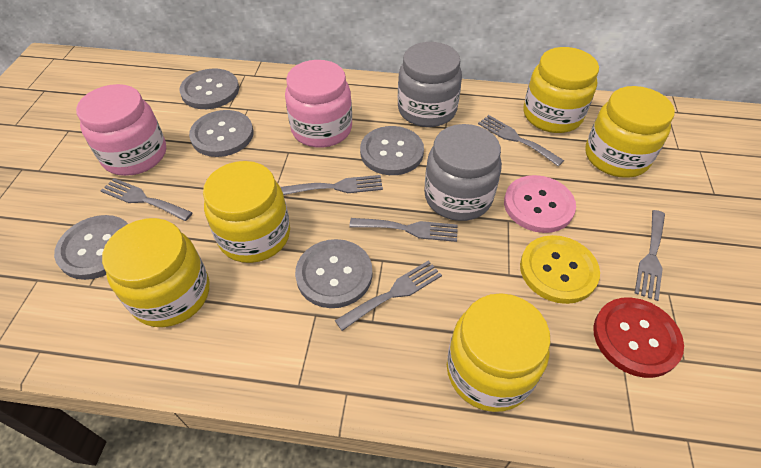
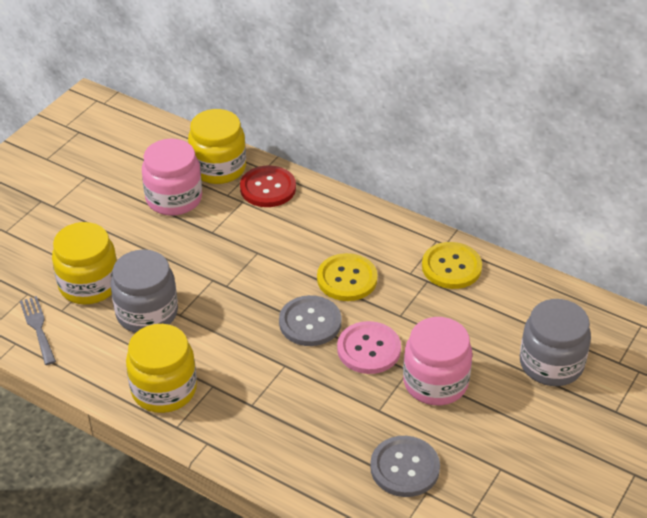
grey button: [54,215,128,280] [179,69,239,109] [189,110,253,157] [295,239,372,308] [360,126,424,175] = 5 -> [279,295,342,346] [370,436,440,497] = 2
grey fork: [101,178,193,221] [281,175,383,195] [335,260,442,331] [349,218,458,242] [478,115,564,166] [635,210,665,301] = 6 -> [20,296,56,365] = 1
yellow button: [520,235,600,304] = 1 -> [317,253,378,301] [422,242,482,289] = 2
yellow jar: [102,218,209,327] [203,161,290,263] [447,293,550,412] [523,47,599,133] [585,86,675,178] = 5 -> [52,222,117,305] [126,324,197,413] [188,109,246,184] = 3

